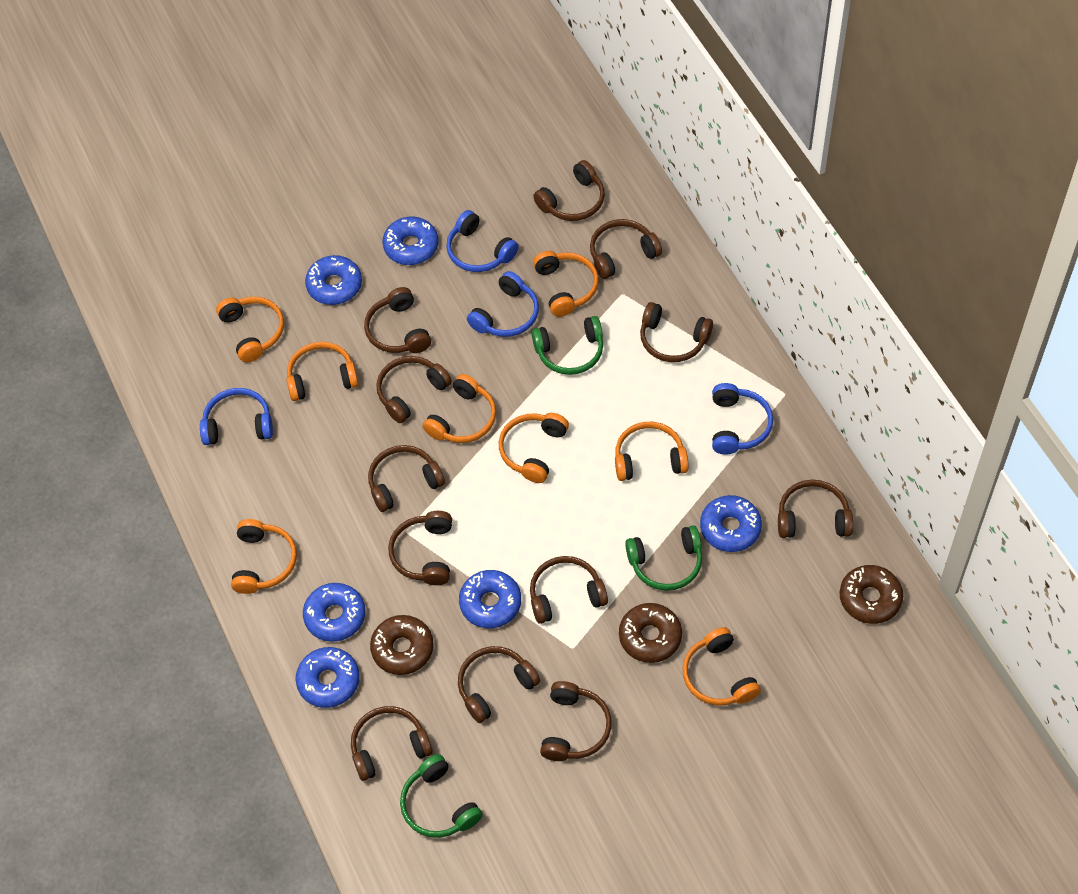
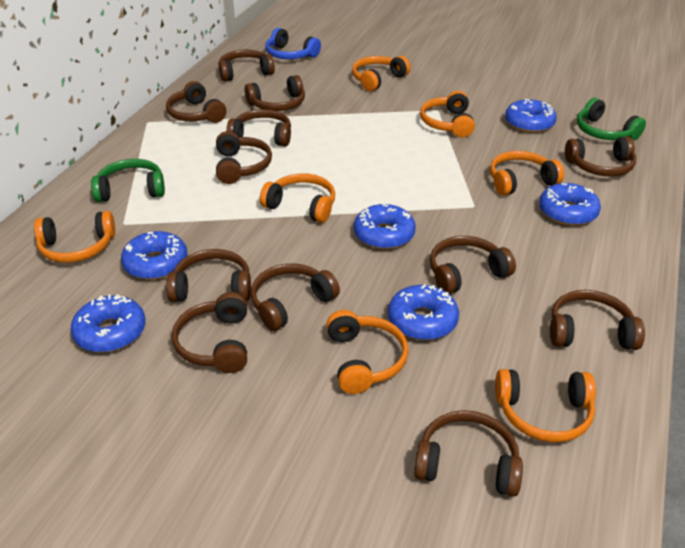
blue headphones: [200,388,273,445] [446,210,519,272] [467,271,539,337] [712,383,773,455] = 4 -> [266,28,321,59] = 1
brown donut: [370,615,434,675] [619,603,682,663] [840,565,903,624] = 3 -> none = 0
green headphones: [400,754,483,838] [532,316,603,375] [625,525,702,591] = 3 -> [91,159,165,202] [577,98,646,140] = 2
orange headphones: [216,297,284,362] [231,519,297,594] [286,342,359,401] [423,374,496,443] [499,413,569,483] [533,251,599,317] [615,422,689,481] [682,627,761,706] = 8 -> [34,211,115,263] [260,173,335,223] [326,310,409,394] [352,56,410,91] [420,91,475,138] [490,151,564,196] [495,369,596,443] = 7

